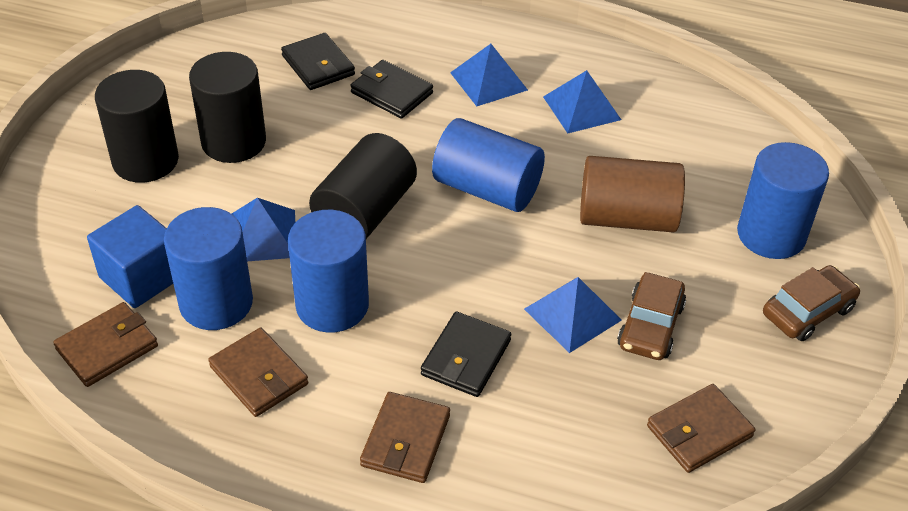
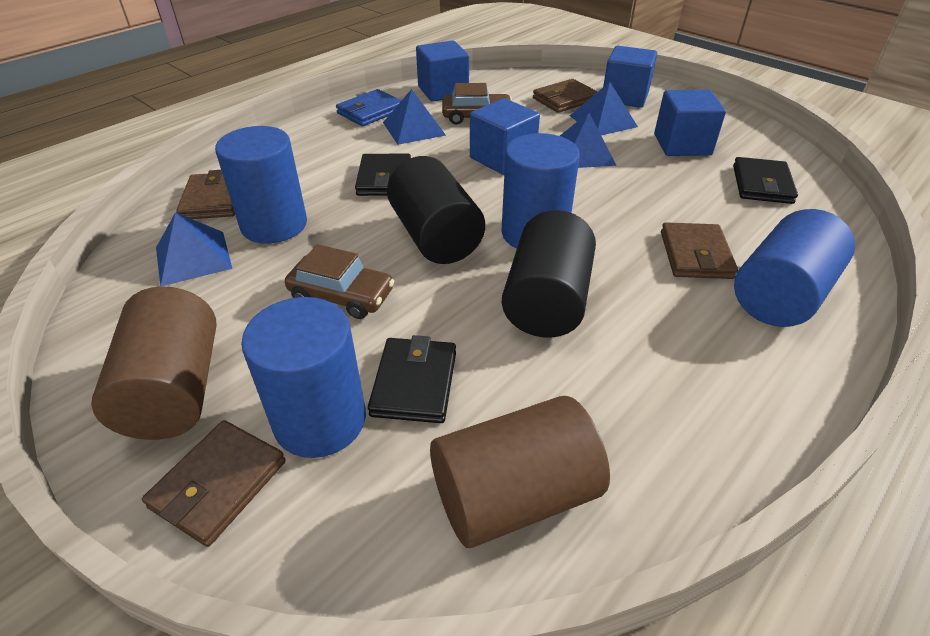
black cylinder: [95,70,179,183] [189,52,266,163] [309,133,417,239] = 3 -> [387,156,485,264] [502,210,596,338] = 2
blue cube: [87,205,173,308] = 1 -> [416,40,469,102] [470,98,540,175] [603,46,657,108] [654,90,726,156] = 4
blue wallet: none = 0 -> [336,89,402,126] = 1
brown cylinder: [580,156,685,233] = 1 -> [91,286,217,440] [430,396,610,548] = 2

